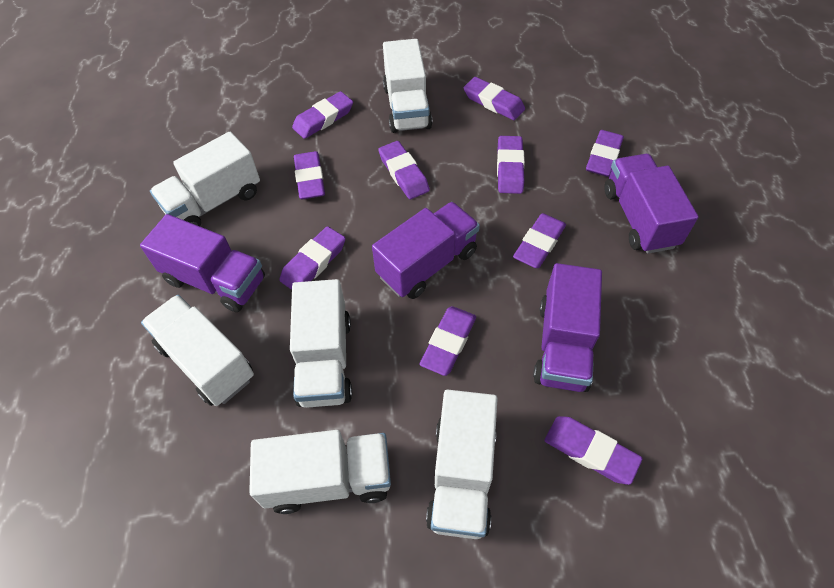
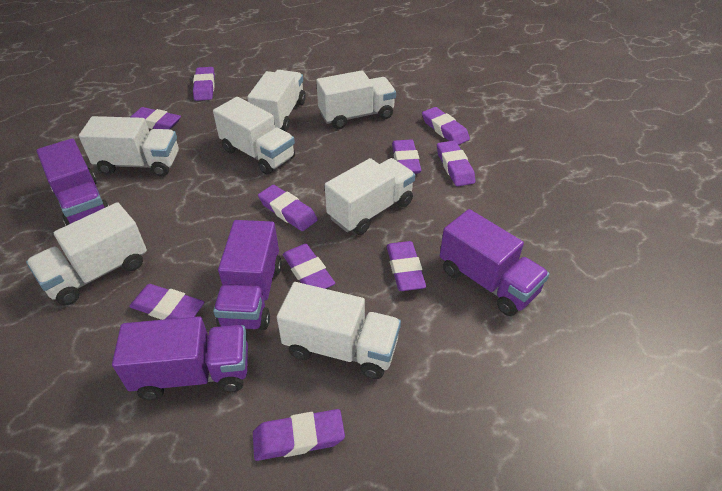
white truck: [141,295,254,406] [150,132,260,226] [249,430,391,514] [290,279,352,408] [383,39,432,133] [426,390,498,539] = 6 -> [26,202,147,306] [79,116,179,177] [213,97,295,174] [247,70,306,132] [277,282,401,379] [316,70,396,129] [325,158,415,235] = 7

